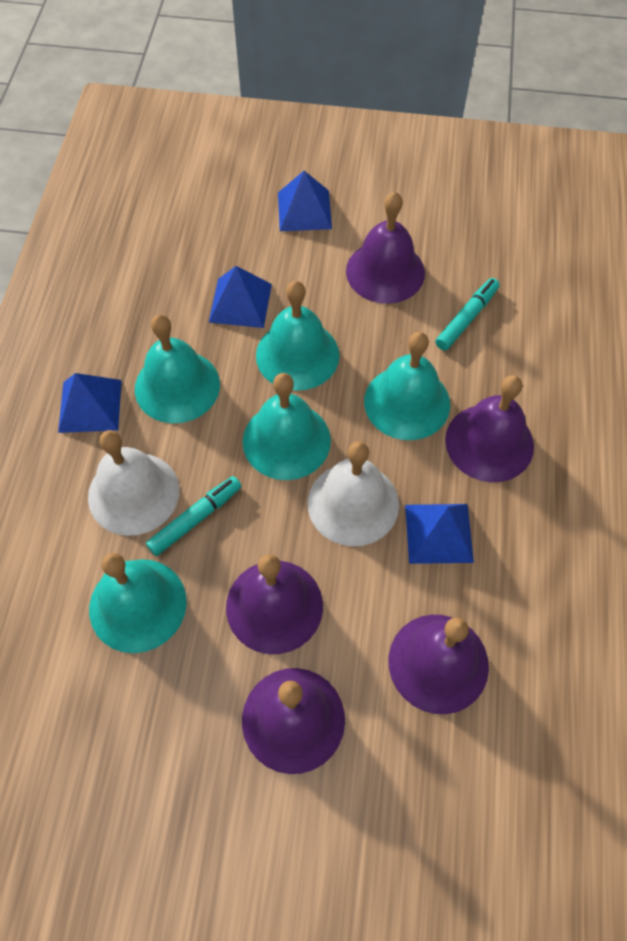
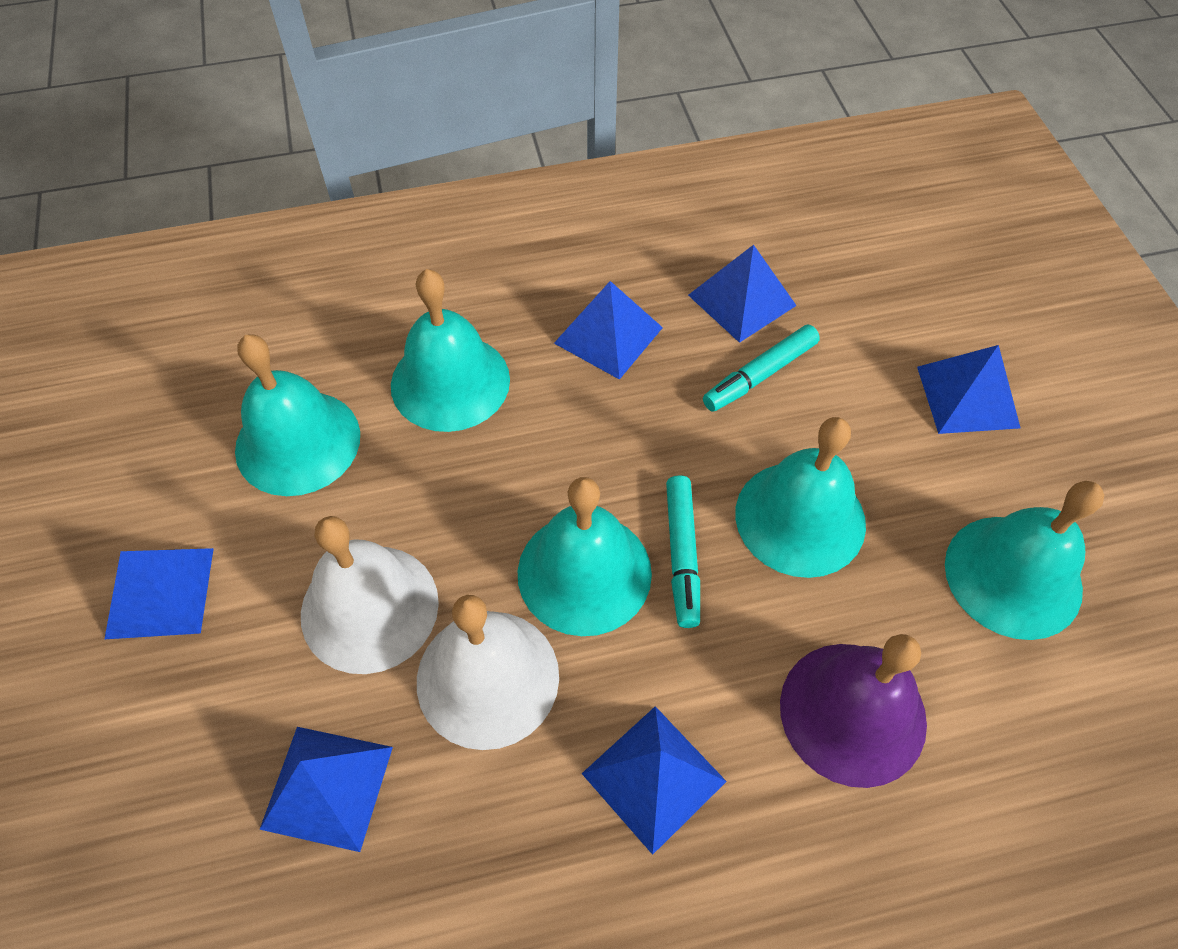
blue pyramid: [58,373,122,433] [209,266,272,328] [278,171,332,231] [405,504,474,564] = 4 -> [105,548,214,639] [259,727,393,852] [554,281,663,380] [582,706,727,855] [688,245,797,343] [917,345,1020,434] = 6
purple bell: [226,554,323,654] [242,668,345,774] [346,192,425,304] [389,615,489,714] [445,375,534,482] = 5 -> [780,634,927,788] = 1

